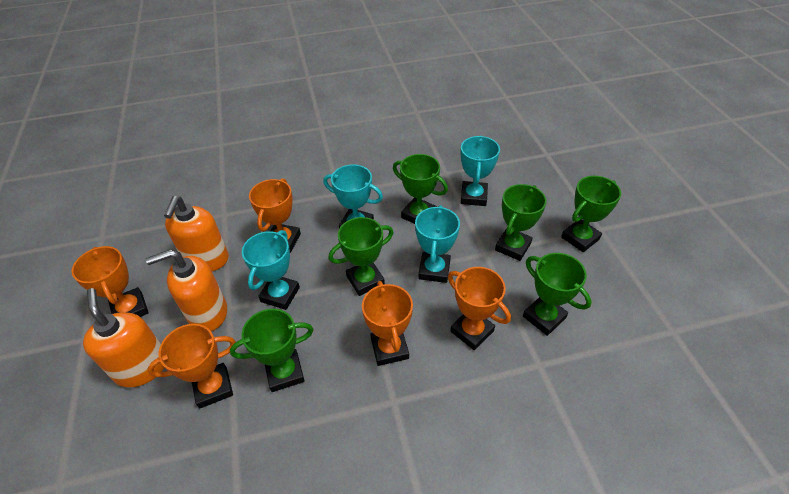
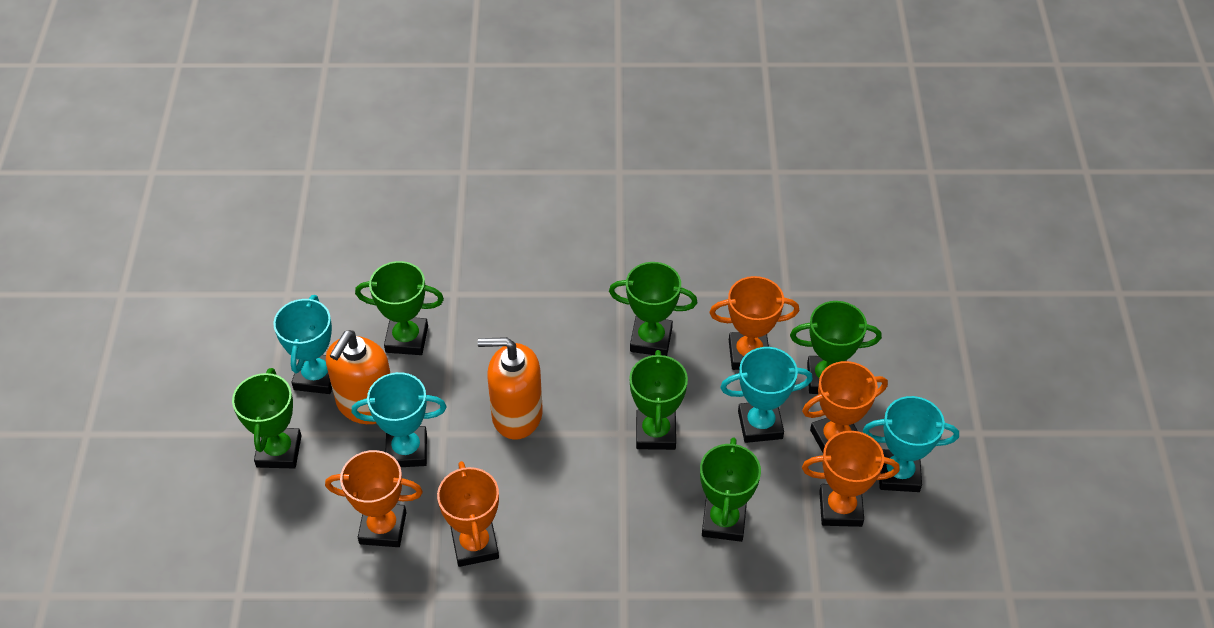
orange soap dispenser: [83,288,165,387] [146,249,227,331] [164,196,229,271] = 3 -> [326,330,390,424] [478,337,543,440] = 2

